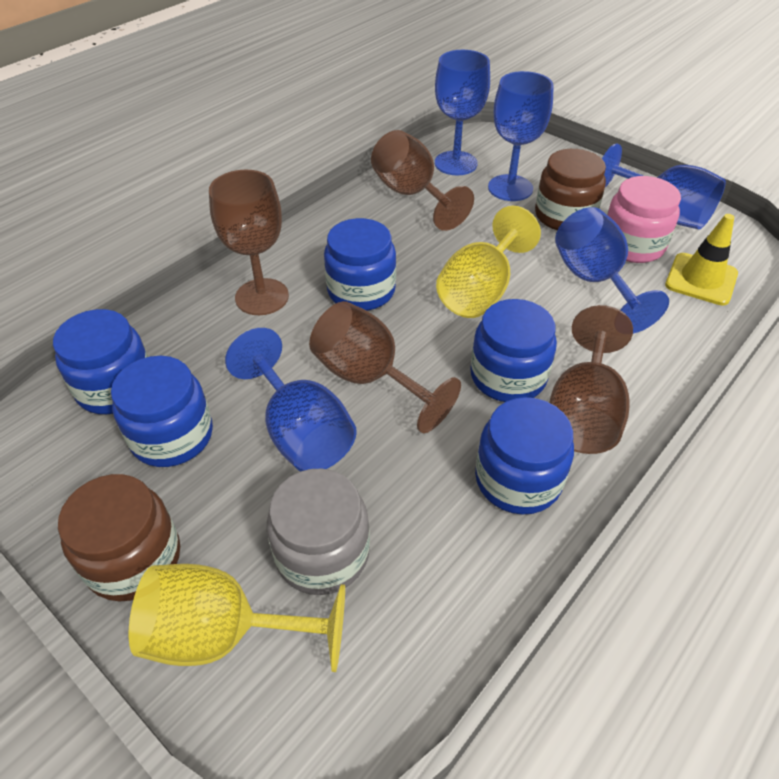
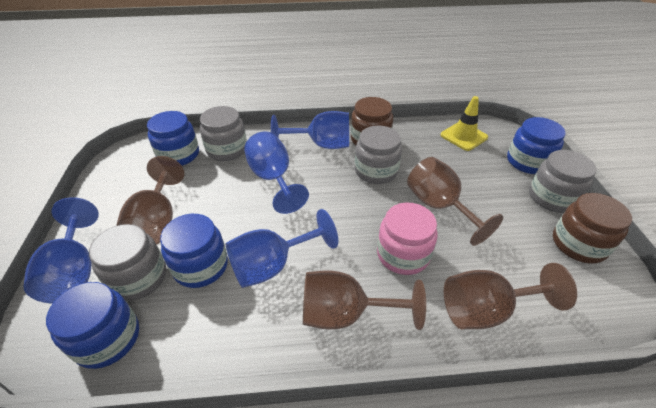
blue goblet: [225,328,357,472] [435,50,490,175] [488,71,554,201] [555,207,669,334] [602,144,726,229] = 5 -> [24,197,99,304] [226,209,338,288] [244,131,309,214] [271,111,349,149] = 4
blue jar: [53,309,148,414] [111,356,213,467] [324,218,396,311] [470,299,557,402] [475,397,574,515] = 5 -> [46,282,139,369] [147,111,199,166] [160,214,228,288] [507,117,566,174] = 4
grey jar: [267,469,370,595] = 1 -> [89,224,166,300] [200,106,247,161] [355,125,402,184] [529,150,597,213] = 4
yellow goblet: [129,564,345,672] [436,206,541,318] = 2 -> none = 0

